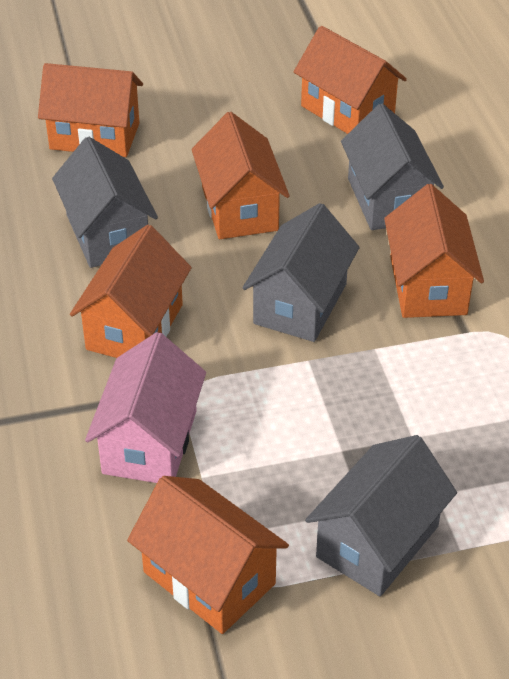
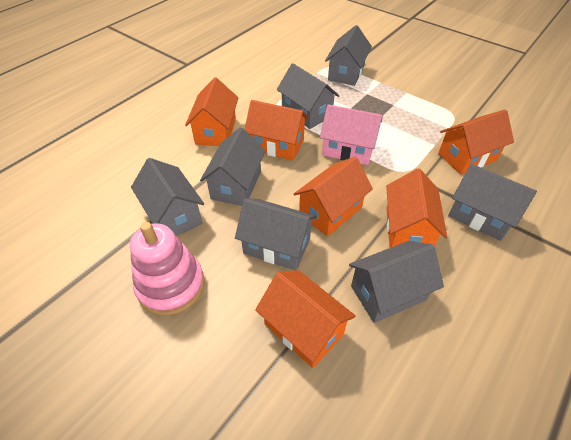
grey house: [52,137,158,268] [242,203,360,342] [305,435,457,596] [341,104,444,230] = 4 -> [131,158,204,236] [200,127,266,206] [235,199,317,270] [277,63,339,129] [325,25,372,86] [349,241,444,323] [448,164,537,241] = 7
pink stacking toy: none = 0 -> [130,222,205,315] = 1

